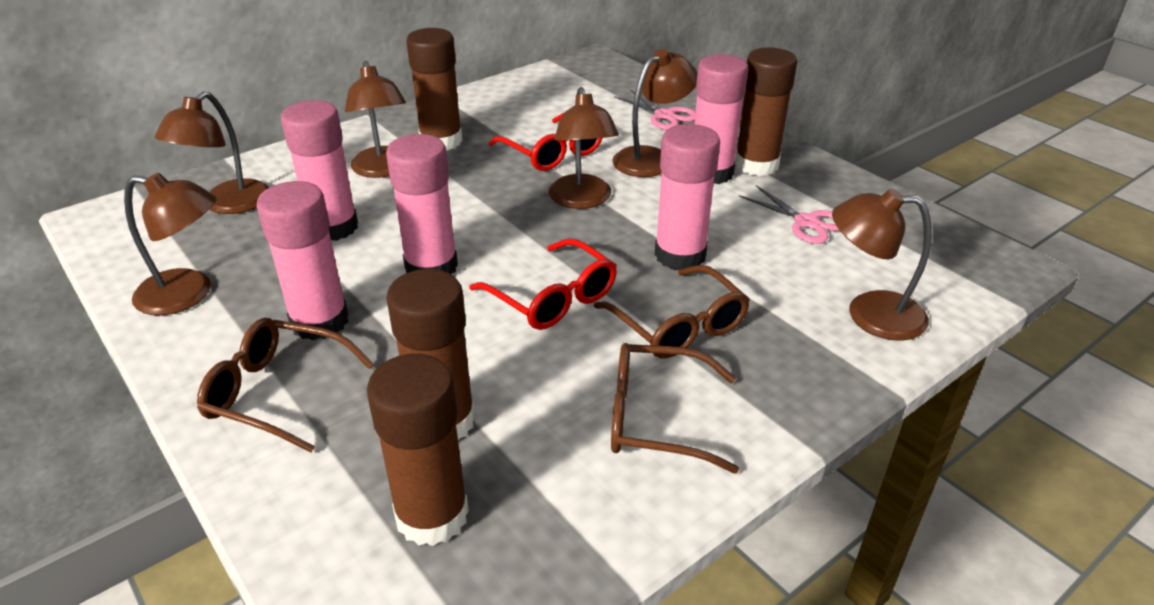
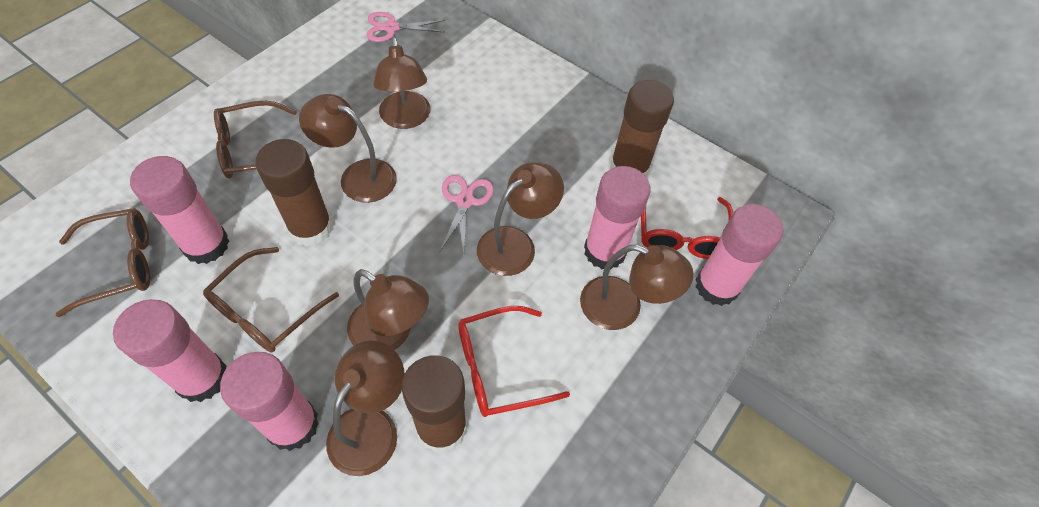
brown glue stick: [367,354,469,546] [386,269,475,440] [406,28,462,151] [735,48,797,176] = 4 -> [256,139,333,247] [402,355,467,453] [610,80,674,176] = 3

